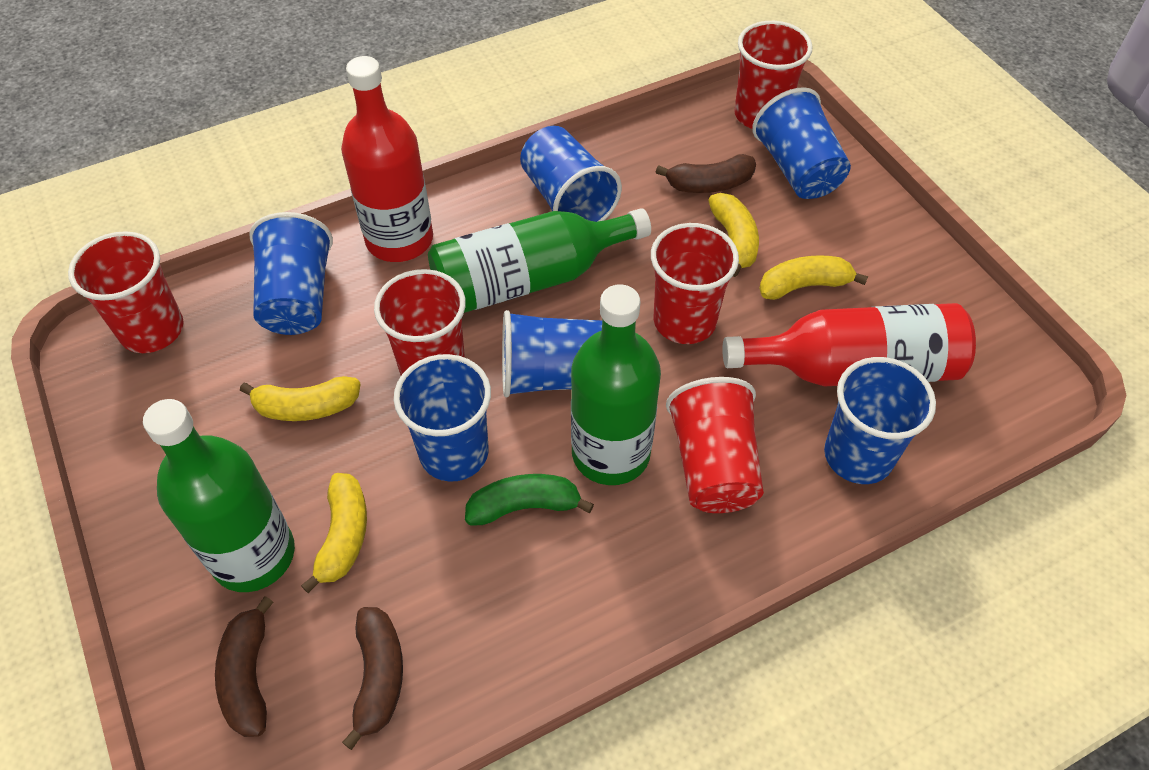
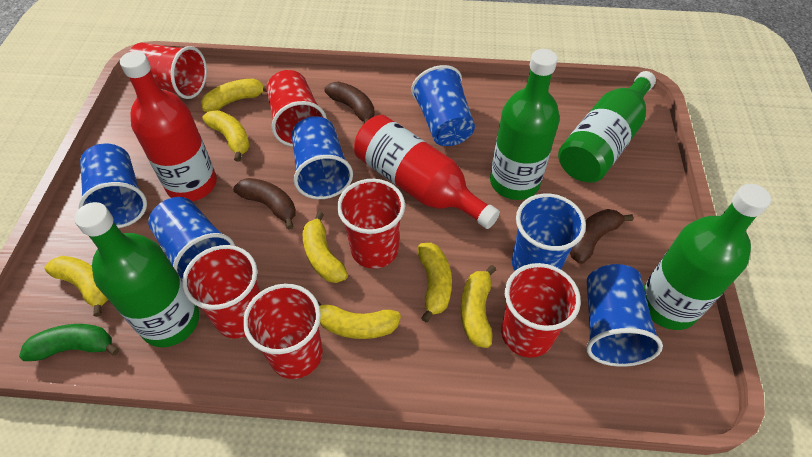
green bottle: [143,399,295,592] [428,208,651,313] [571,284,661,485] = 3 -> [74,202,199,347] [490,49,560,200] [558,71,656,183] [644,184,771,330] = 4
red cup: [68,231,184,353] [374,269,466,375] [651,223,739,344] [666,377,764,513] [734,21,813,129] = 5 -> [129,43,207,99] [182,245,260,338] [243,284,323,379] [266,70,327,147] [337,179,405,269] [501,263,581,358] = 6
yellow banana: [240,376,361,421] [301,473,367,593] [708,193,759,277] [759,255,868,300] = 4 -> [44,256,108,317] [201,79,267,112] [202,110,250,162] [303,211,348,283] [316,299,401,339] [418,243,452,322] [461,265,496,348] = 7

